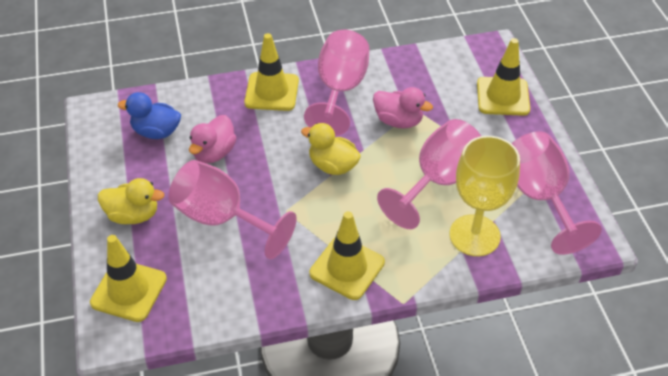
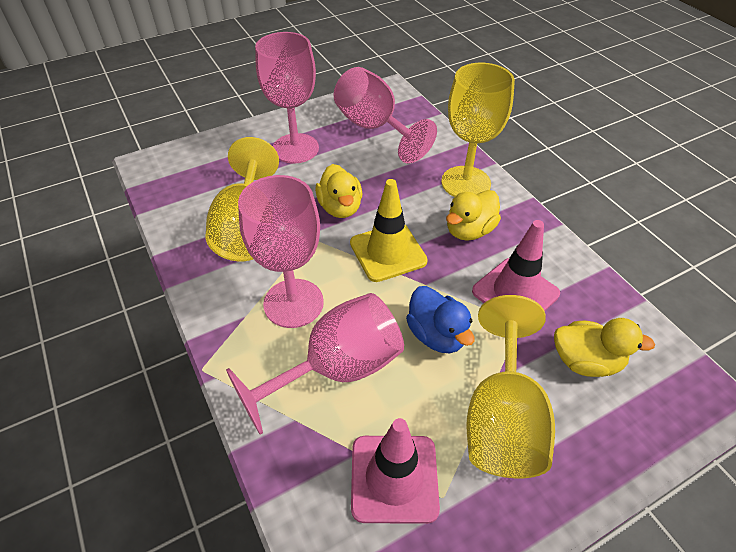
pink duck: [189,115,237,163] [373,87,433,128] = 2 -> none = 0
pink traffic cone: none = 0 -> [351,418,440,524] [472,220,560,311] = 2
yellow duck: [98,178,164,224] [301,123,361,175] = 2 -> [315,164,362,218] [446,190,501,241] [554,318,655,377] = 3
yellow goblet: [449,136,520,256] = 1 -> [206,137,279,261] [441,63,515,197] [466,295,555,478] = 3
yellow traffic cone: [90,235,167,322] [244,33,299,111] [309,211,385,300] [477,38,530,116] = 4 -> [350,179,428,282] = 1

